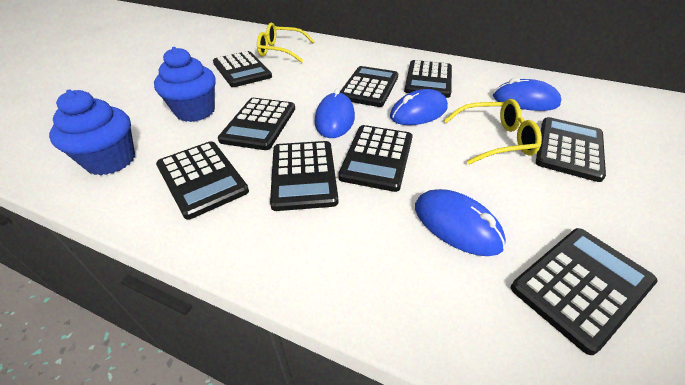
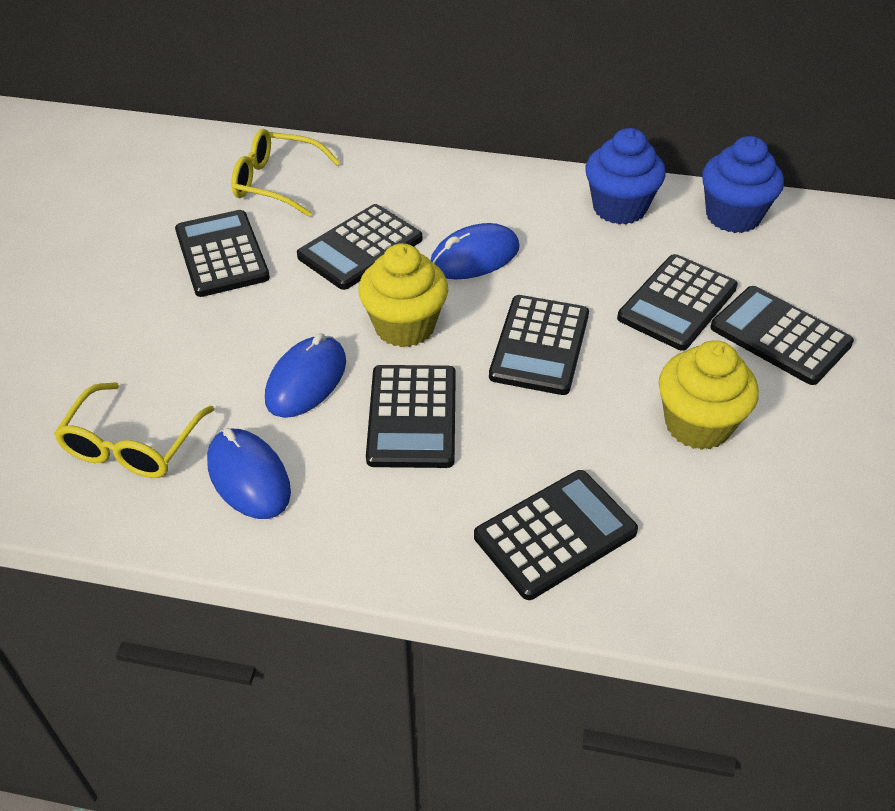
black calculator: [156,141,249,220] [213,51,272,87] [218,98,295,150] [270,141,338,211] [338,125,413,192] [340,66,399,107] [404,60,452,98] [511,228,658,355] [536,117,606,182] = 9 -> [175,210,270,297] [297,204,422,290] [366,365,456,468] [474,470,638,600] [489,295,589,395] [617,254,738,351] [710,286,854,385] = 7
blue mouse: [315,88,355,138] [390,89,448,125] [415,189,506,256] [493,77,561,111] = 4 -> [207,428,291,519] [265,333,346,418] [430,223,519,279] = 3
yellow cupcake: none = 0 -> [358,243,448,347] [658,340,759,450] = 2

